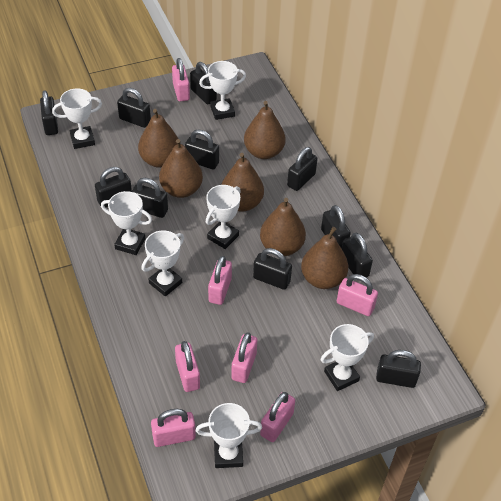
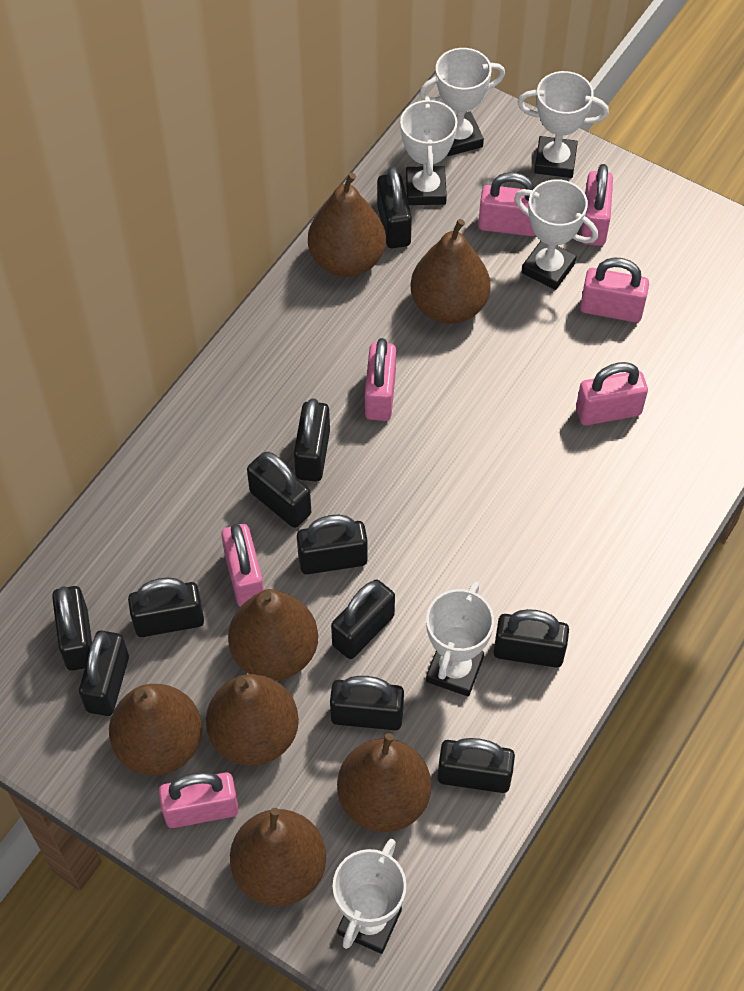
brown pear: [138,109,178,168] [159,139,203,198] [221,153,264,212] [244,101,285,159] [260,198,306,256] [301,227,348,289] = 6 -> [109,684,202,775] [206,674,299,766] [228,589,318,680] [230,808,326,906] [308,173,386,277] [337,733,431,832] [411,219,491,324] = 7
white trophy: [52,88,102,149] [101,191,152,255] [142,230,184,296] [196,403,262,468] [199,61,246,120] [206,185,241,249] [321,324,374,391] = 7 -> [333,839,406,954] [400,97,457,205] [419,48,505,156] [426,582,494,696] [515,179,598,290] [518,71,609,178] = 6

